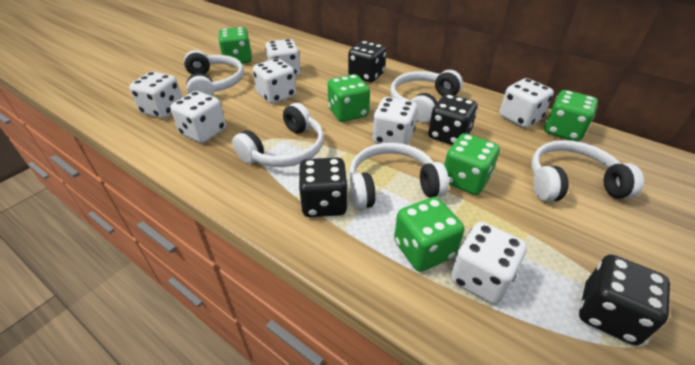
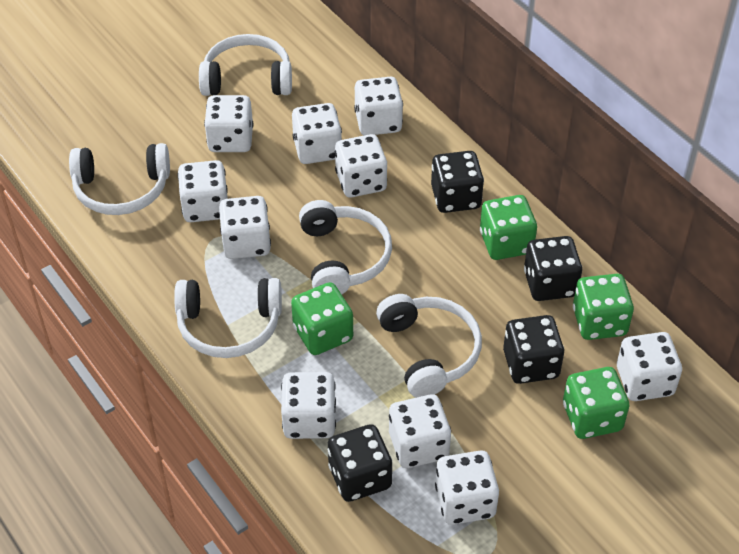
green dice: [218,27,252,65] [328,74,370,122] [394,197,464,272] [444,133,500,195] [544,90,598,142] = 5 -> [291,282,353,355] [480,195,537,260] [563,367,629,439] [573,274,634,340] = 4
white dice: [129,71,183,118] [171,91,226,143] [253,58,296,104] [265,39,301,77] [372,97,417,145] [451,222,527,305] [499,78,554,128] = 7 -> [178,160,228,222] [204,95,253,152] [219,196,271,259] [281,372,336,439] [292,103,342,164] [335,134,387,198] [354,77,403,135] [389,394,451,468] [435,450,499,525] [617,332,682,401] = 10

